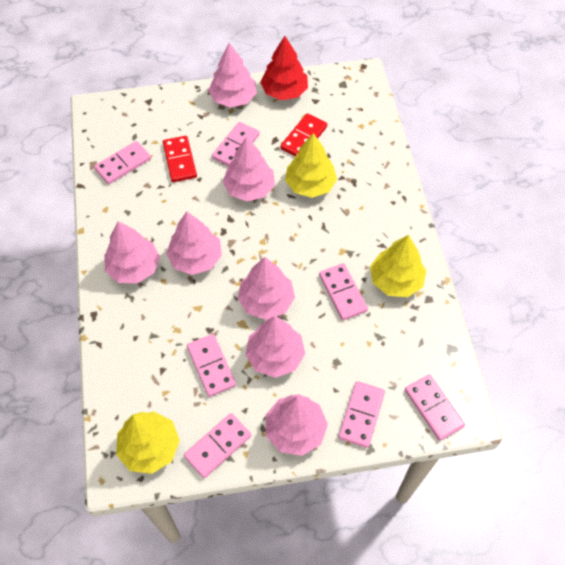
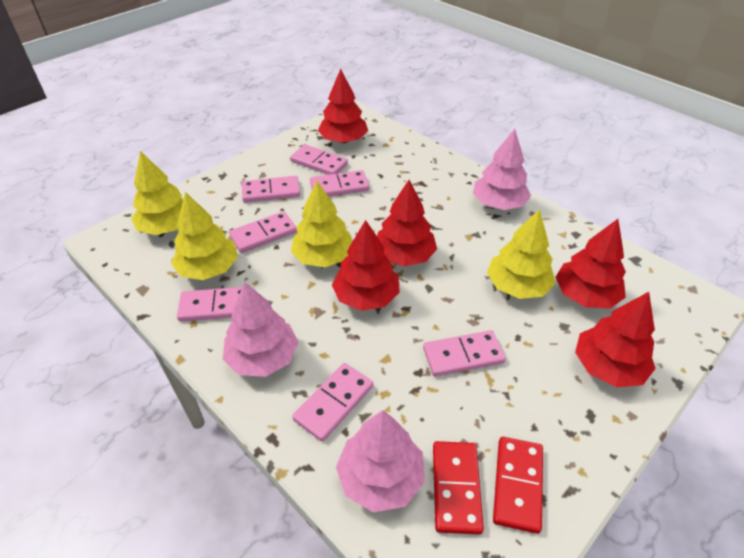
pink tree: [104,221,160,284] [166,211,222,275] [208,43,257,107] [223,137,275,201] [238,257,295,320] [245,316,305,378] [266,394,328,456] = 7 -> [223,282,299,377] [336,410,425,512] [473,129,531,210] = 3
red tree: [260,36,308,100] = 1 -> [318,68,368,143] [332,220,400,311] [377,180,437,266] [555,219,626,308] [575,292,656,387] = 5
yellow tree: [116,412,180,474] [285,133,337,198] [370,235,426,297] = 3 -> [131,151,183,235] [171,192,238,280] [291,181,353,267] [487,209,556,299] = 4

